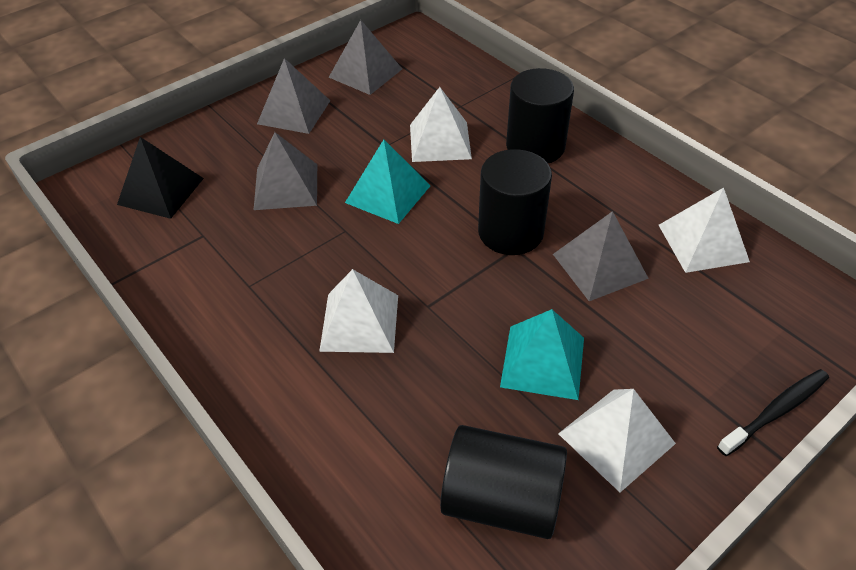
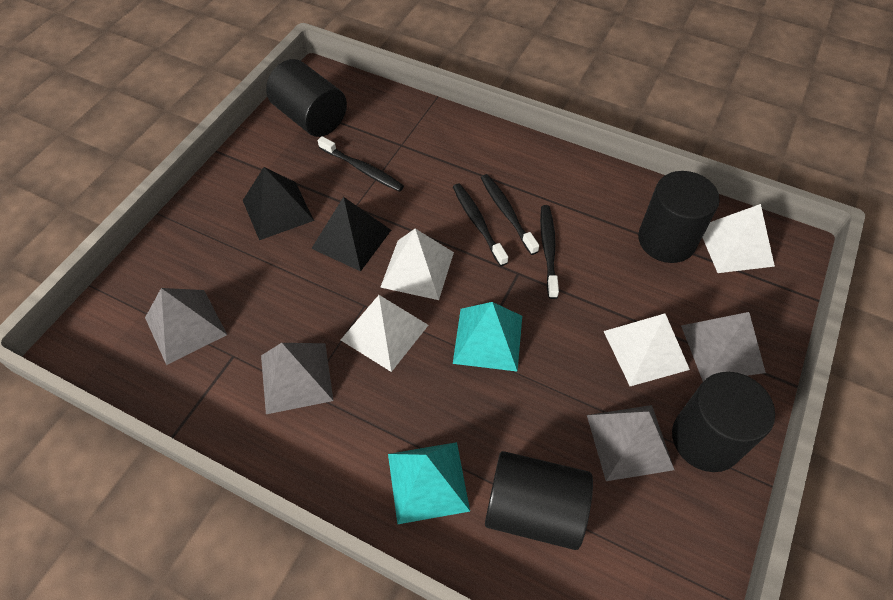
black cylinder: [440,425,567,539] [478,149,552,255] [506,68,574,163] = 3 -> [266,59,347,137] [485,451,593,550] [638,171,720,263] [672,372,775,472] = 4
black pyramid: [117,137,204,219] = 1 -> [243,167,314,240] [311,197,391,271] = 2
black toothbrush: [717,369,829,456] = 1 -> [318,136,404,192] [453,183,508,266] [481,174,539,255] [540,205,559,299] = 4

